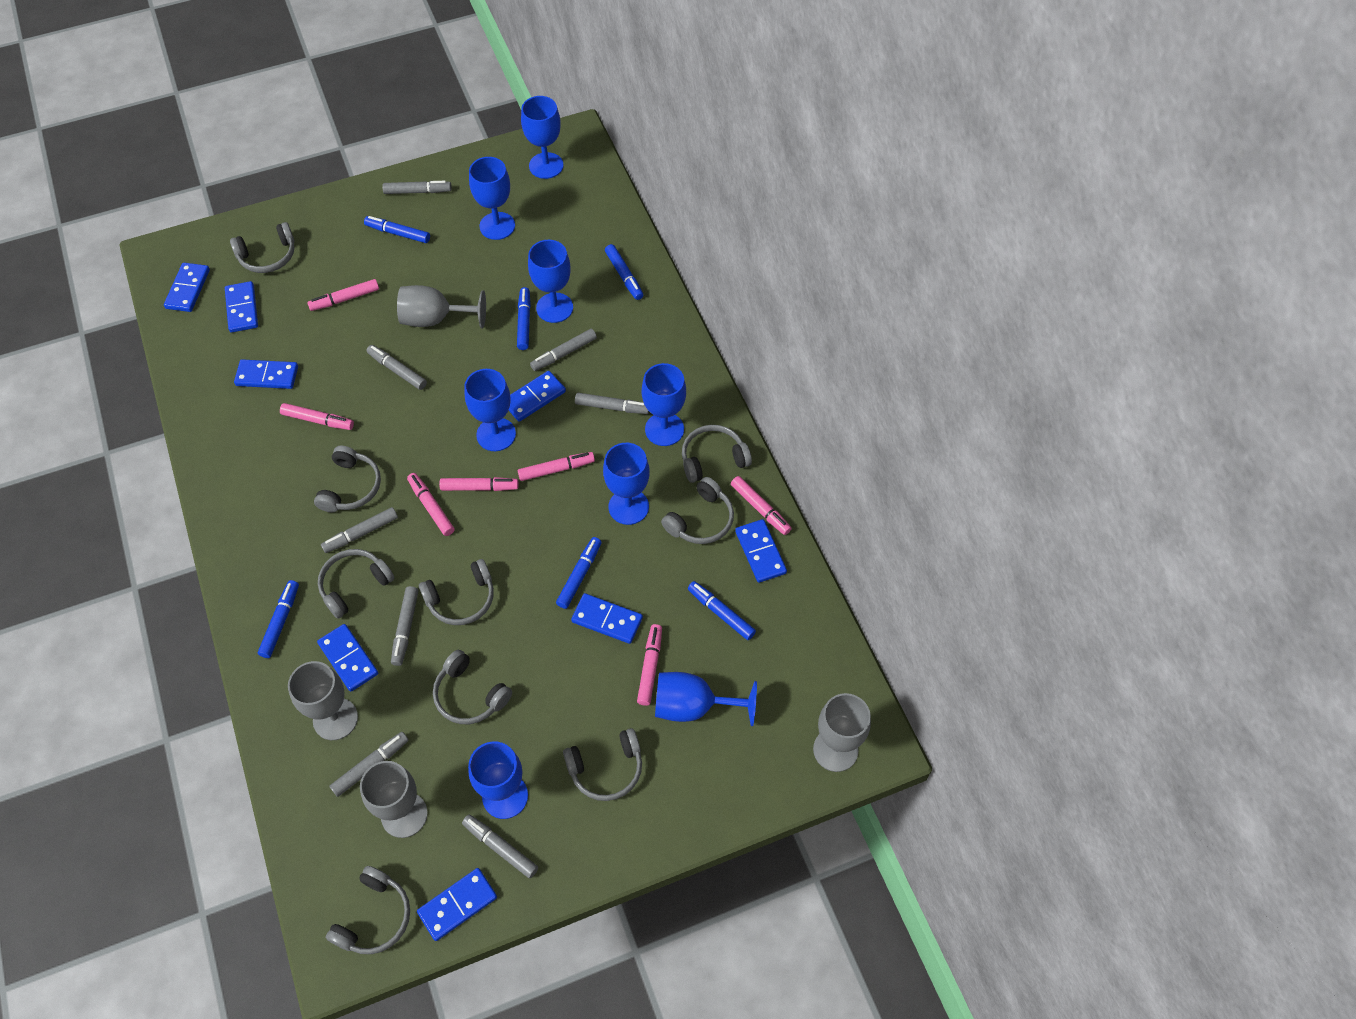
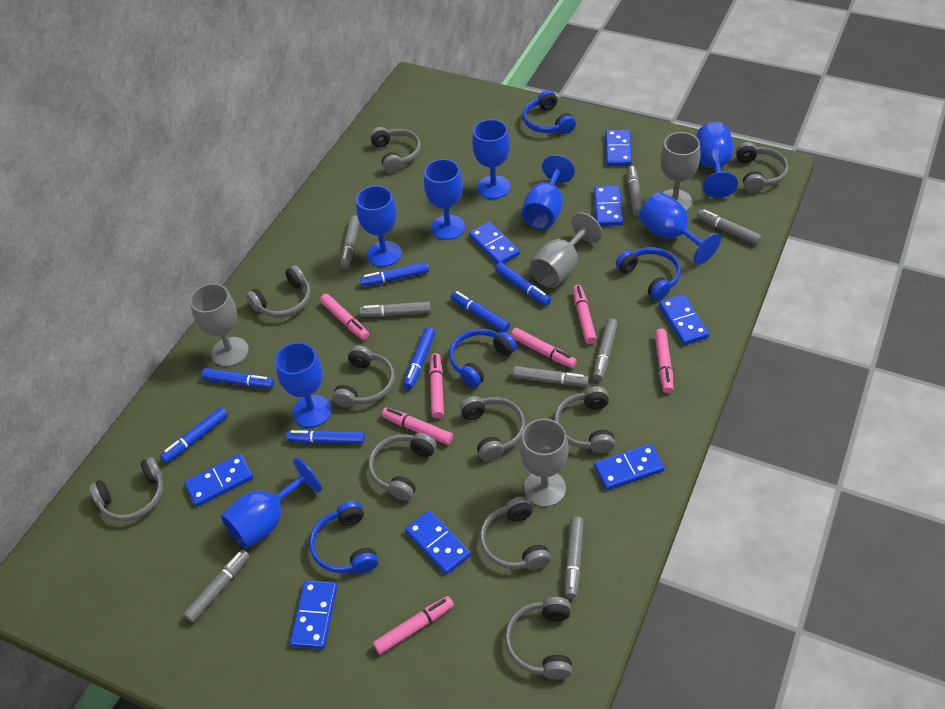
blue headphones: none = 0 -> [309,501,378,573] [449,328,517,387] [523,90,576,134] [616,247,681,301] = 4
blue marker: [258,580,299,658] [364,216,430,243] [517,287,531,350] [556,537,602,609] [605,244,643,300] [688,581,756,640] = 6 -> [160,407,228,463] [202,368,274,388] [286,430,365,444] [360,262,429,286] [403,327,435,389] [451,291,510,332] [495,262,551,306] = 7
grey headphones: [230,222,295,273] [314,445,381,512] [318,549,394,619] [326,866,410,954] [419,559,494,625] [433,650,512,724] [563,728,642,801] [661,477,734,544] [682,425,752,483] = 9 -> [89,457,163,522] [246,265,311,318] [332,345,395,408] [368,433,436,501] [370,127,421,173] [460,396,525,461] [480,497,551,570] [505,597,572,680] [554,387,615,453] [735,142,788,193] = 10

